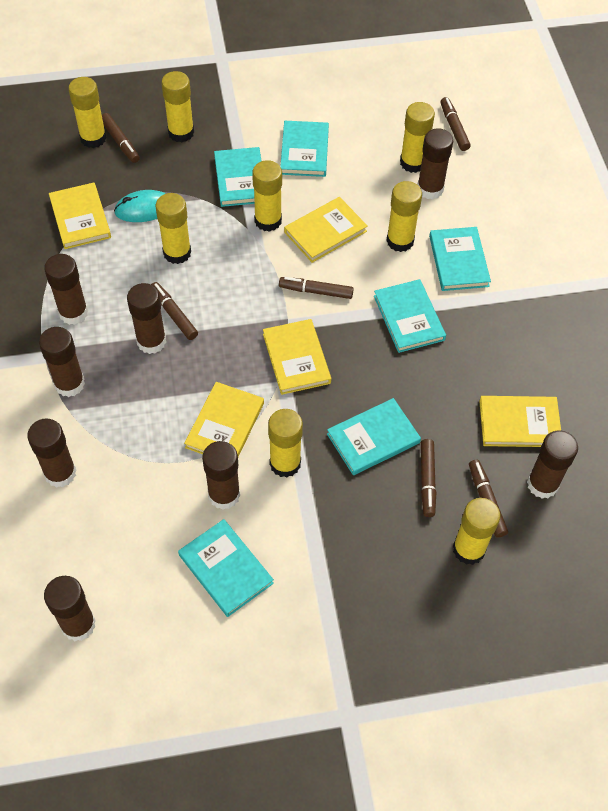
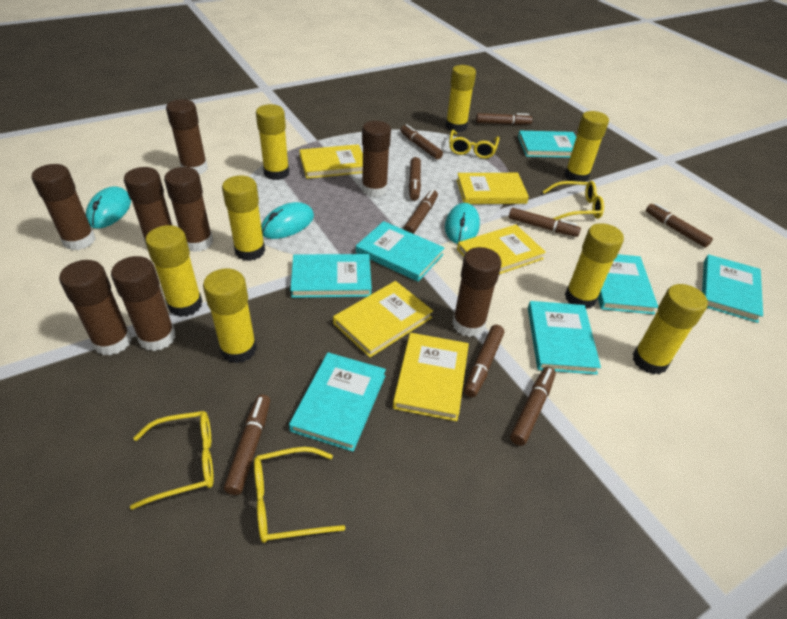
brown marker: [102,113,140,163] [151,282,198,340] [279,277,354,299] [421,439,436,517] [441,97,471,151] [469,459,508,538] = 6 -> [224,395,270,495] [401,124,443,160] [403,189,438,234] [409,157,421,201] [464,325,504,397] [476,113,533,125] [509,208,581,237] [510,367,556,446] [646,203,713,248] = 9
turquoise book: [178,519,274,617] [214,147,262,207] [280,121,329,177] [327,398,421,475] [374,279,446,353] [429,227,491,291] = 6 -> [289,352,386,452] [290,254,372,298] [356,221,445,282] [518,131,576,158] [528,301,601,375] [598,254,658,314] [702,254,763,323] = 7
turquoise mouse: [114,190,166,222] = 1 -> [86,186,131,229] [261,202,314,239] [445,203,480,244] = 3
yellow glasses: none = 0 -> [130,411,214,510] [254,447,345,543] [449,130,500,159] [542,181,604,220] = 4

